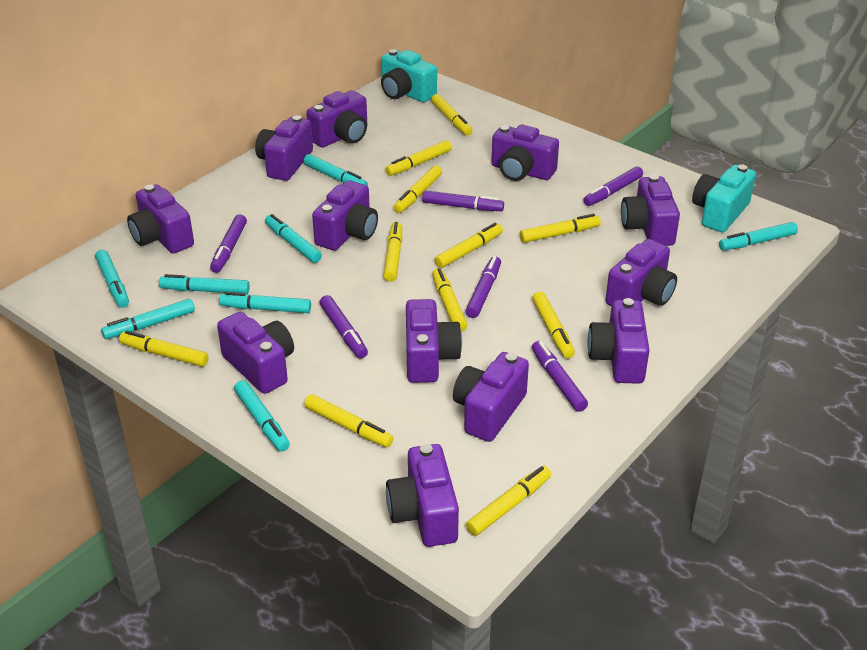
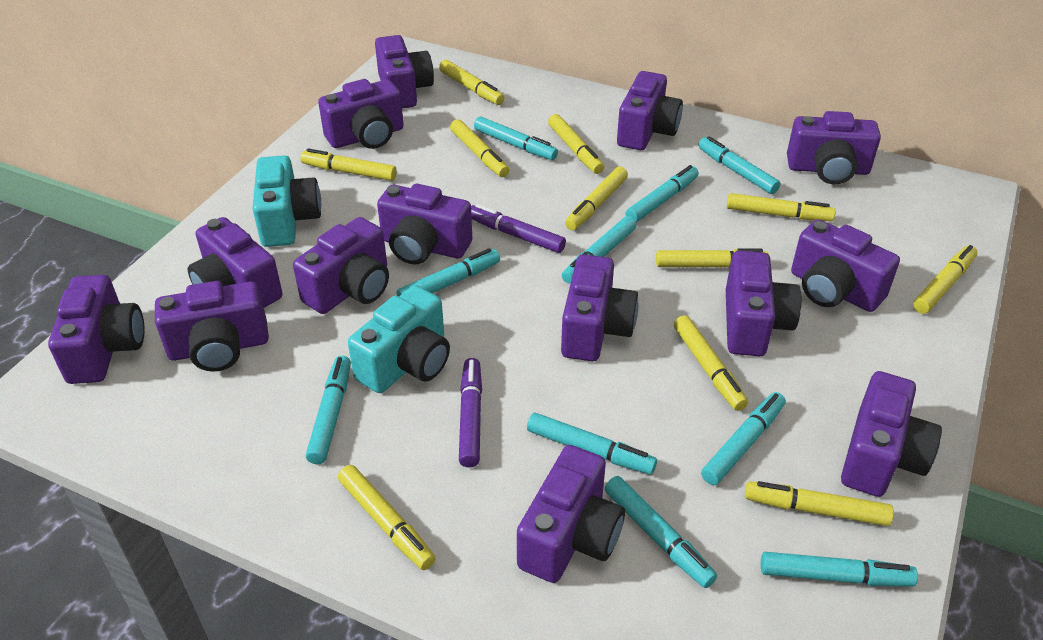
purple camera: [127,184,194,253] [217,312,294,394] [255,115,313,181] [306,90,367,148] [312,180,378,251] [386,444,459,547] [406,299,462,383] [453,352,529,442] [491,124,559,181] [587,298,650,384] [606,239,677,306] [621,174,680,246] = 12 -> [48,275,145,384] [155,281,269,372] [188,217,282,308] [293,217,389,314] [318,79,404,149] [375,35,434,109] [377,184,472,265] [517,445,625,583] [561,255,638,361] [617,71,683,150] [726,251,801,356] [787,111,881,184] [791,219,900,312] [841,371,942,497] = 14
purple marker: [210,214,247,273] [320,295,368,359] [422,190,504,211] [466,256,501,318] [532,341,588,412] [583,166,643,206] = 6 -> [459,358,482,468] [471,204,566,253] = 2
turquoise marker: [95,249,129,308] [101,299,195,339] [159,274,250,294] [219,292,311,313] [234,380,290,452] [265,214,322,263] [303,154,368,186] [719,222,798,250] = 8 -> [306,356,351,464] [397,248,500,296] [474,116,558,160] [527,413,657,474] [562,216,636,284] [604,476,717,588] [625,165,699,223] [698,136,780,194] [701,392,786,485] [761,552,918,587] = 10

